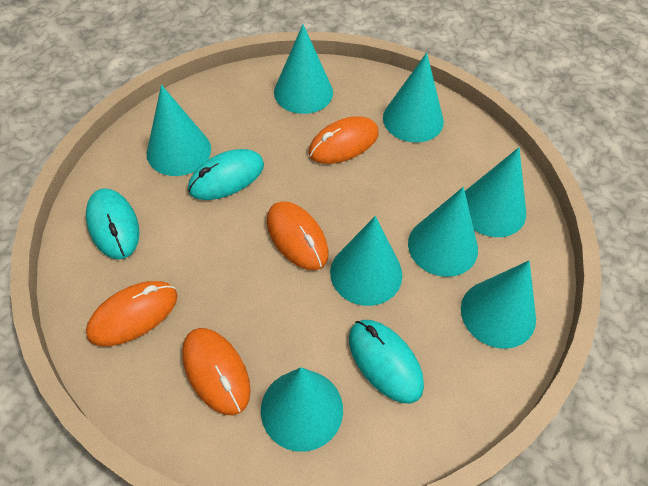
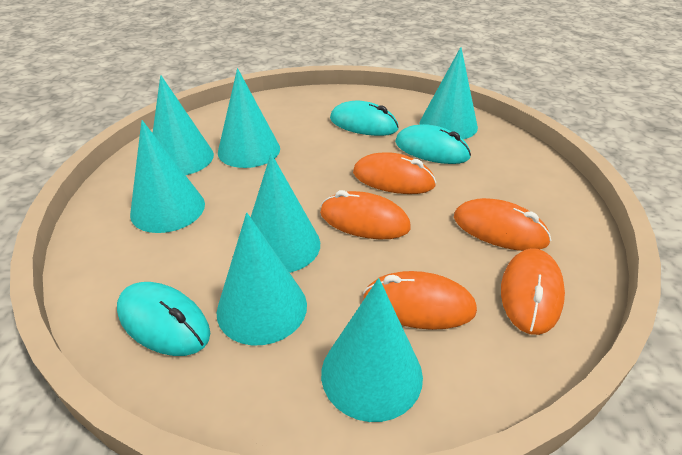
orange mouse: [86,281,178,346] [182,328,251,415] [267,201,329,270] [308,116,378,164] = 4 -> [320,190,411,239] [353,152,436,194] [363,271,477,330] [454,198,551,251] [501,248,565,335] = 5
turquoise cone: [147,85,211,176] [261,367,343,452] [274,24,333,114] [330,216,402,306] [383,53,444,142] [408,187,478,277] [461,260,536,349] [465,147,526,237] = 8 -> [130,120,205,233] [153,75,214,175] [217,213,307,345] [218,68,280,168] [251,153,320,273] [321,278,423,422] [419,47,478,139] = 7

